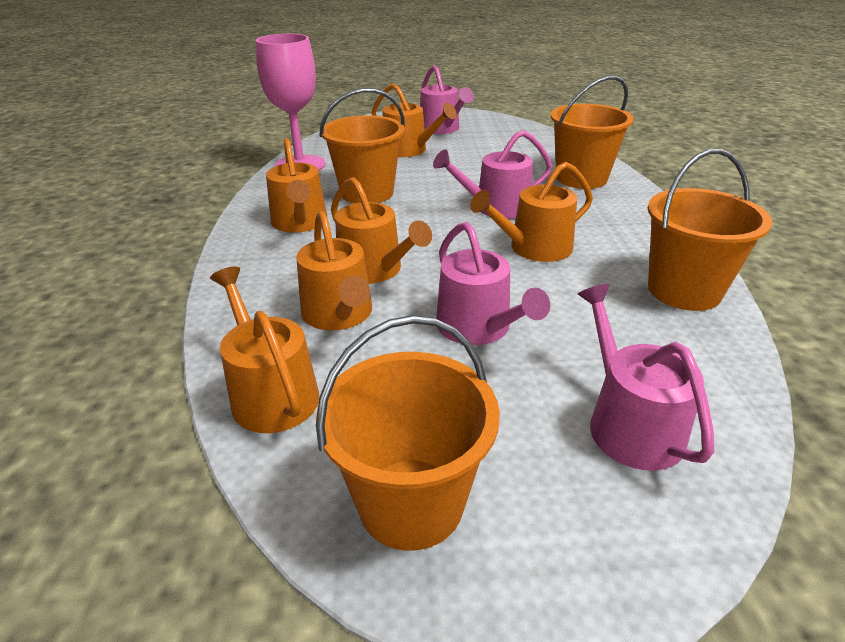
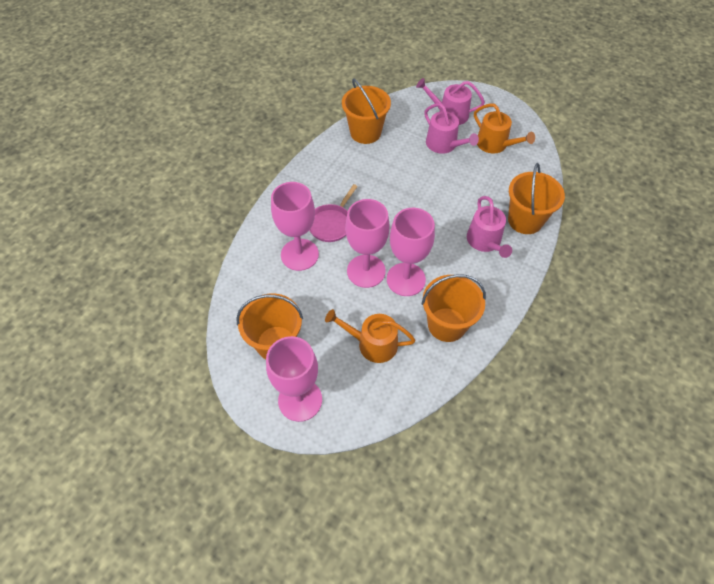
orange watering can: [210,267,319,433] [266,138,327,233] [296,211,372,330] [331,177,432,284] [372,83,457,157] [470,162,593,262] = 6 -> [325,309,415,363] [474,103,535,154] = 2
pink goblet: [256,34,326,171] = 1 -> [266,336,322,422] [271,182,319,271] [345,199,390,288] [387,208,435,296] = 4
pink pan: none = 0 -> [309,184,358,242] = 1
pink watering can: [420,65,474,134] [433,130,552,219] [436,222,550,345] [578,284,714,471] = 4 -> [416,78,485,125] [424,103,479,154] [467,196,512,258] = 3

